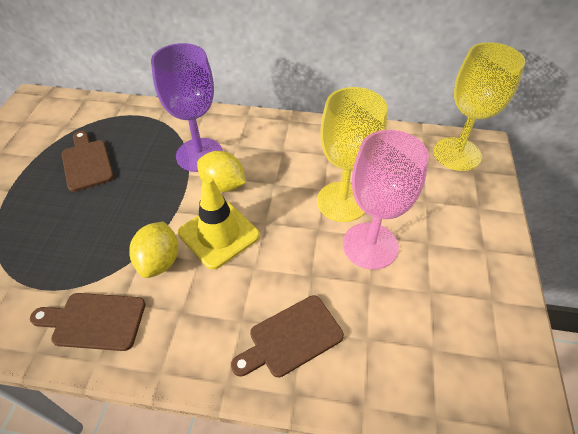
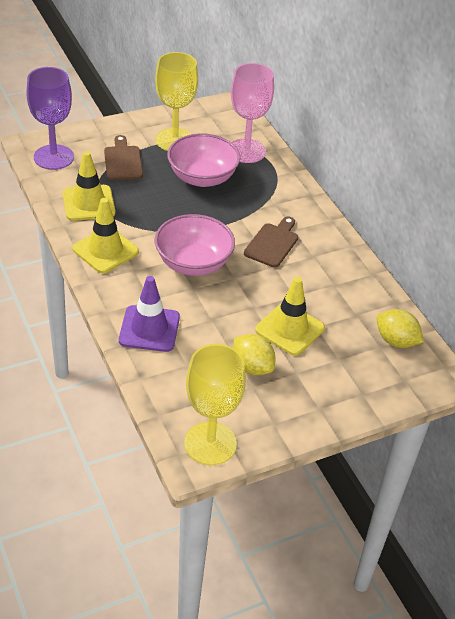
brown cutting board: [30,293,145,351] [62,131,114,192] [231,295,344,377] = 3 -> [104,135,143,180] [244,217,298,268] = 2
pink bowl: none = 0 -> [155,214,235,276] [167,134,240,187] = 2
purple traffic cone: none = 0 -> [119,276,180,352] = 1
yellow traffic cone: [178,176,260,270] = 1 -> [63,151,115,221] [72,198,139,273] [255,277,325,356] = 3

